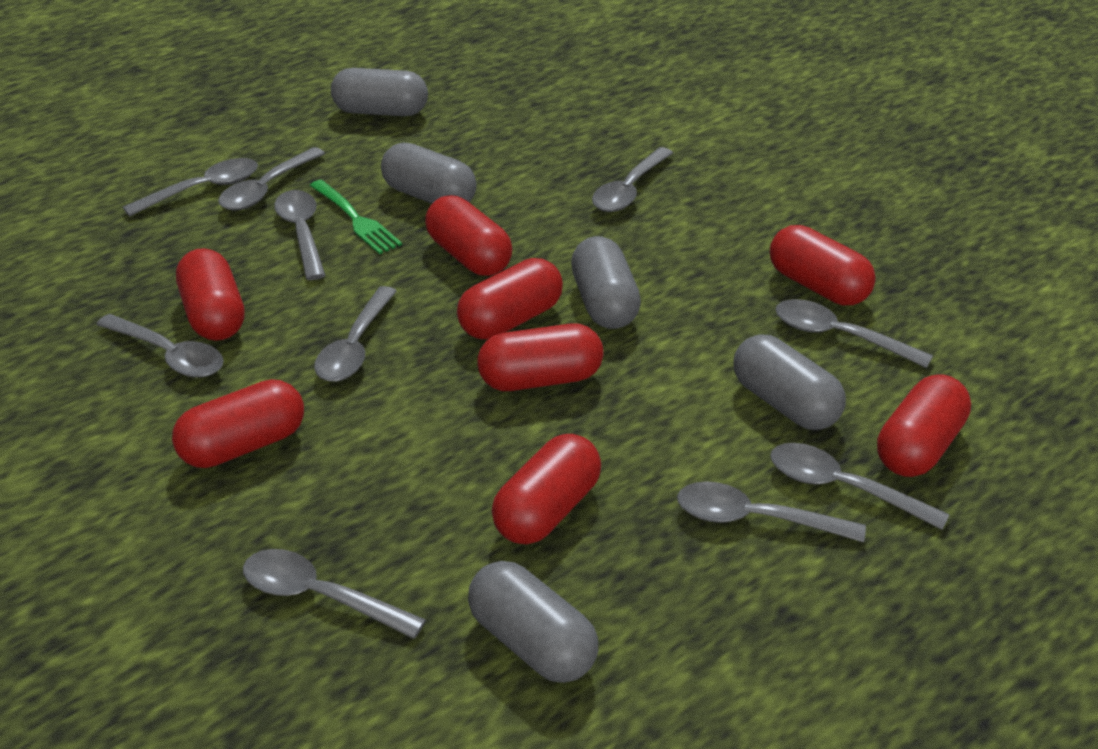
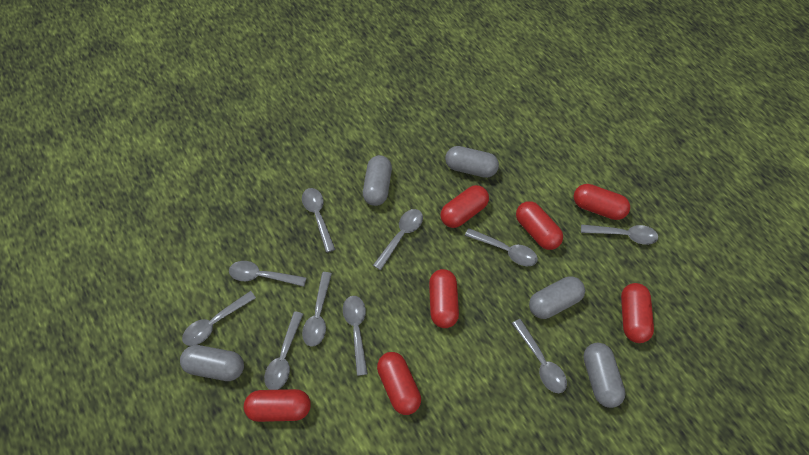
green fork: [310,180,402,254] = 1 -> none = 0
red capsule: [172,379,304,468] [176,248,245,341] [425,195,512,276] [457,258,563,339] [477,323,604,391] [492,434,601,545] [770,225,876,305] [877,375,971,477] = 8 -> [244,389,311,422] [377,352,421,415] [429,269,459,328] [440,185,489,228] [516,201,563,250] [574,184,630,220] [621,283,654,343] = 7

